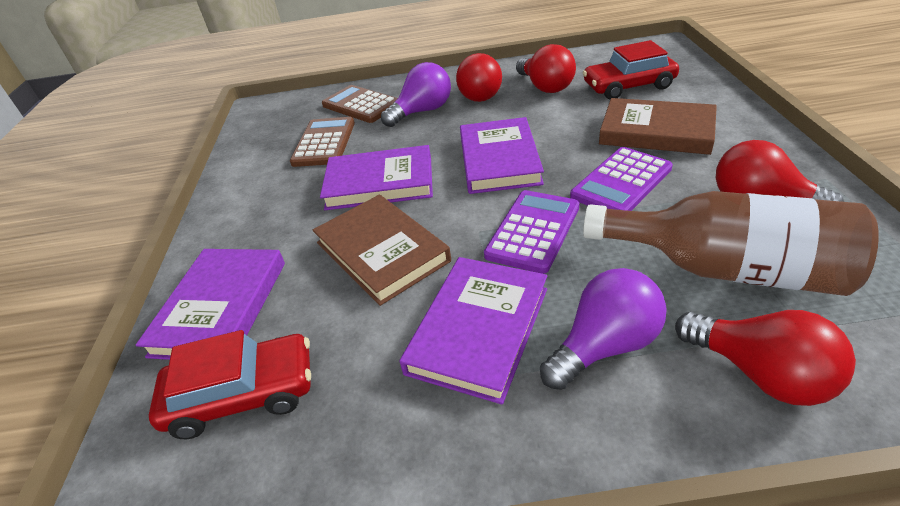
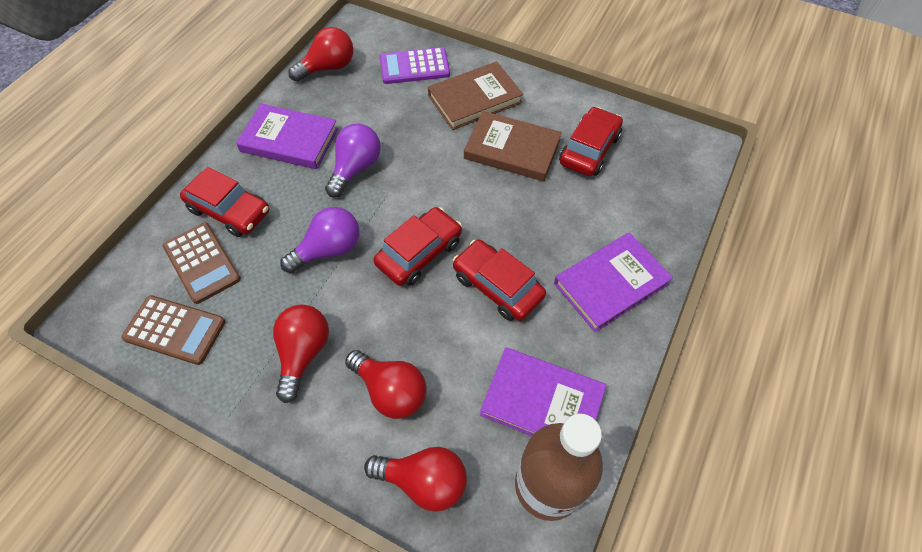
purple book: [136,249,285,360] [320,145,433,210] [399,257,547,405] [460,117,544,194] = 4 -> [236,104,338,169] [480,347,606,436] [554,232,673,332] = 3
purple calculator: [484,190,580,274] [570,147,673,211] = 2 -> [380,47,450,84] = 1
red car: [149,330,311,439] [583,40,679,99] = 2 -> [180,167,269,237] [374,207,462,286] [453,239,546,321] [559,107,623,176] = 4

